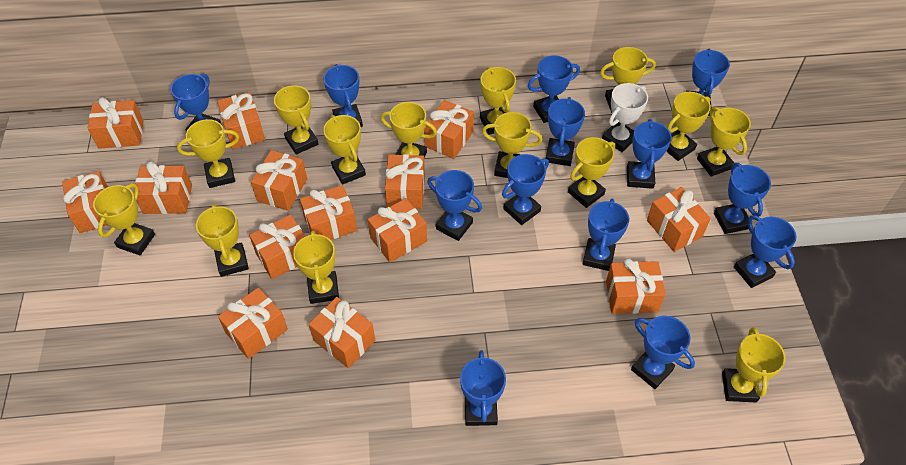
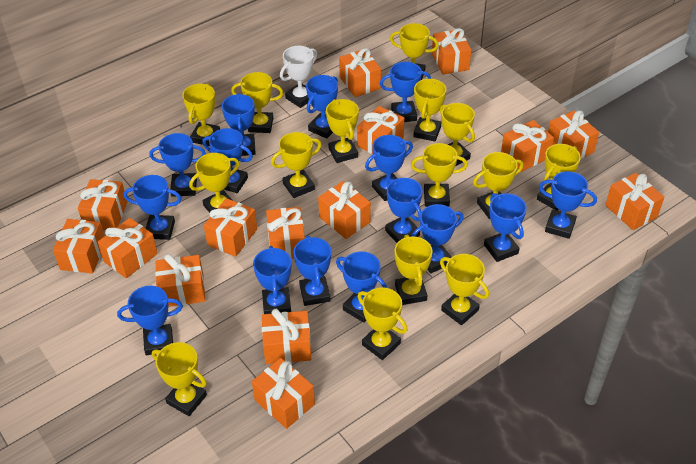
blue trophy: [170,74,222,132] [323,64,363,127] [427,170,482,241] [460,350,506,426] [502,154,549,225] [528,55,580,123] [546,97,585,166] [582,199,629,271] [627,119,672,189] [631,316,695,389] [685,49,730,116] [714,163,771,234] [734,215,797,288] = 13 -> [117,286,183,355] [124,175,182,240] [149,133,206,197] [202,128,253,193] [222,93,256,156] [253,246,291,314] [293,235,331,306] [306,75,338,139] [336,251,387,323] [365,135,413,201] [380,62,431,122] [385,178,423,243] [412,204,464,273] [484,193,527,262] [539,171,597,239] = 15
orange gift: [62,171,108,233] [88,97,144,149] [133,161,192,214] [217,92,265,149] [218,287,288,359] [249,214,306,279] [251,150,307,211] [300,185,357,240] [309,297,376,368] [368,198,427,263] [385,154,425,209] [424,100,474,159] [606,258,666,314] [647,187,711,252] = 14 -> [53,219,104,273] [78,179,127,230] [98,218,158,278] [155,254,205,307] [204,198,257,257] [252,358,315,429] [262,309,311,364] [266,207,305,259] [318,181,371,239] [339,48,381,97] [357,106,404,154] [432,28,471,75] [501,120,554,172] [548,110,599,159] [605,173,664,230] = 15
yellow trophy: [93,183,155,255] [177,119,239,188] [196,204,249,277] [274,85,319,155] [293,230,339,304] [323,115,366,185] [380,102,437,157] [480,66,516,135] [482,112,542,178] [568,137,615,208] [600,47,656,113] [666,92,711,161] [697,107,751,177] [722,327,786,402] = 14 -> [152,342,207,416] [182,83,220,146] [189,153,239,213] [231,72,284,133] [271,132,321,198] [326,99,359,163] [358,287,408,360] [390,23,439,80] [394,235,433,305] [411,143,468,207] [413,78,446,142] [440,103,475,166] [440,254,489,325] [473,152,523,219] [537,144,581,211] = 15

